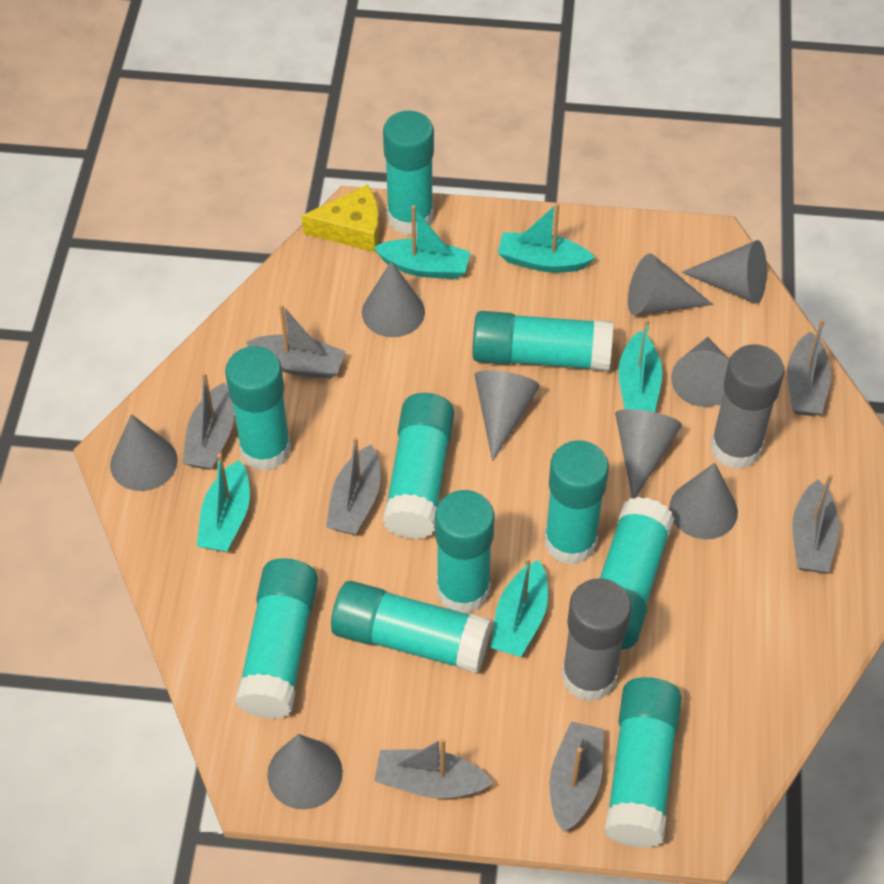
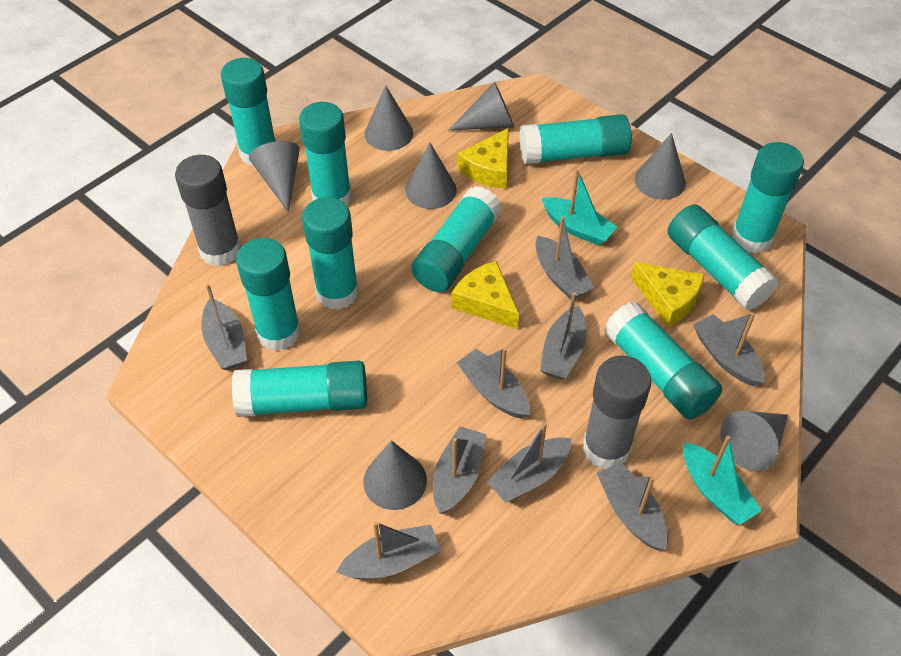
grey boat: [183,372,234,470] [246,304,346,379] [326,436,381,535] [374,738,493,798] [549,721,604,832] [787,319,831,416] [792,474,839,573] = 7 -> [202,284,247,370] [336,521,441,579] [433,426,486,514] [457,348,530,419] [487,422,571,503] [535,216,594,300] [540,292,587,380] [597,462,668,550] [693,313,765,386] = 9
grey cone: [110,414,178,491] [267,734,343,809] [362,261,425,337] [474,370,540,461] [615,409,682,499] [628,253,713,315] [669,463,738,539] [671,337,729,407] [681,240,767,304] = 9 -> [249,141,300,212] [363,440,427,510] [364,85,413,151] [405,143,457,209] [449,81,514,130] [635,133,686,200] [720,411,788,471] = 7
turquoise boat: [197,453,250,552] [374,205,470,279] [490,557,548,657] [498,203,595,273] [618,318,662,412] = 5 -> [542,169,617,246] [683,436,762,525] = 2
yellow cheese: [302,185,379,252] = 1 -> [452,261,519,329] [458,128,509,189] [631,262,705,327] = 3

